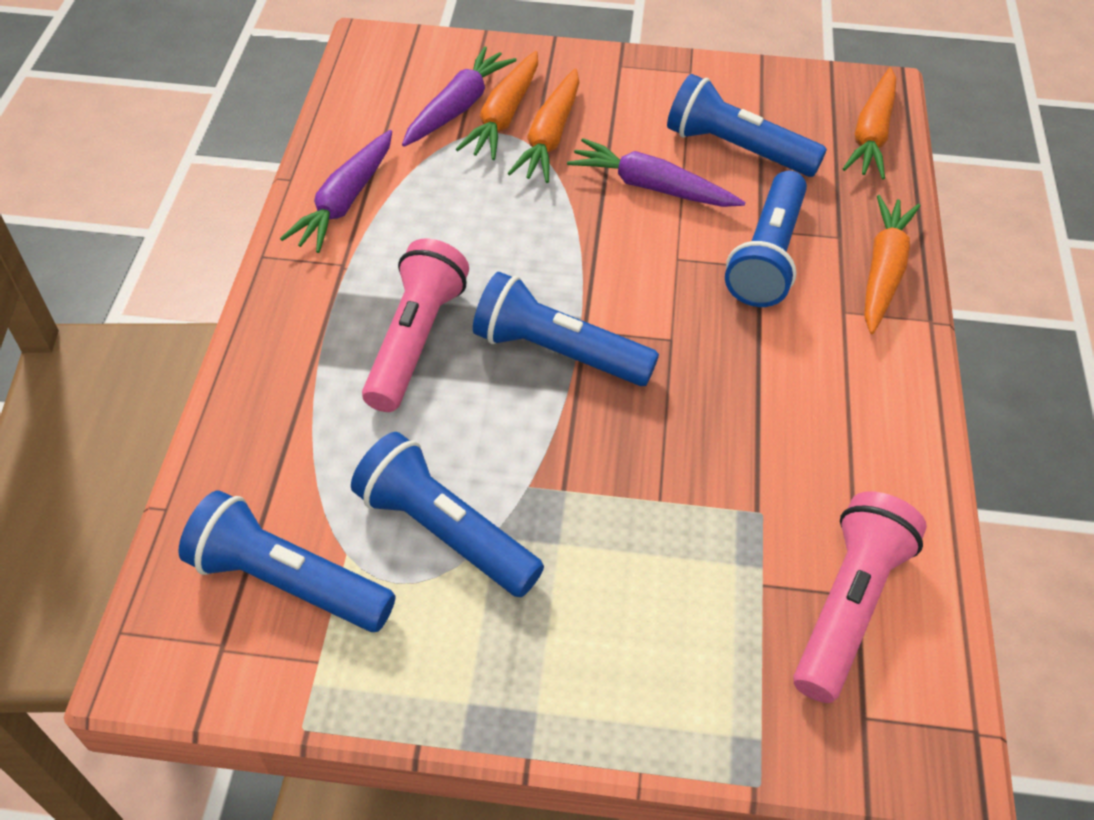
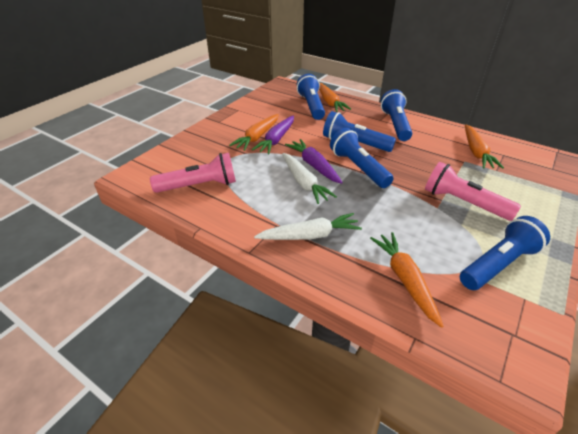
purple carrot: [280,130,392,253] [402,46,517,147] [567,138,746,207] = 3 -> [252,116,294,154] [285,139,343,184] = 2
white carrot: none = 0 -> [254,213,362,240] [282,153,337,204] = 2

